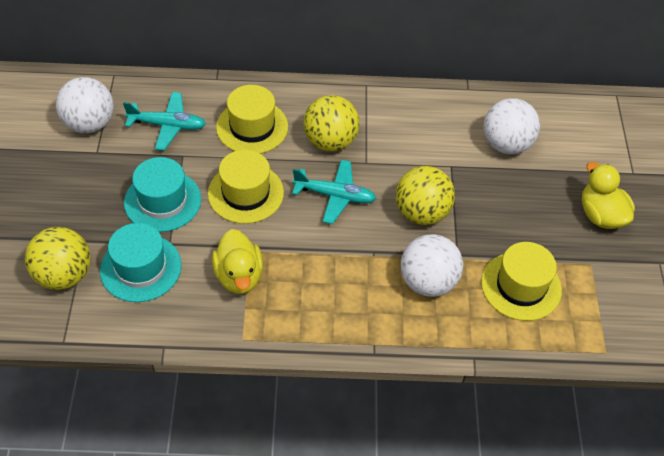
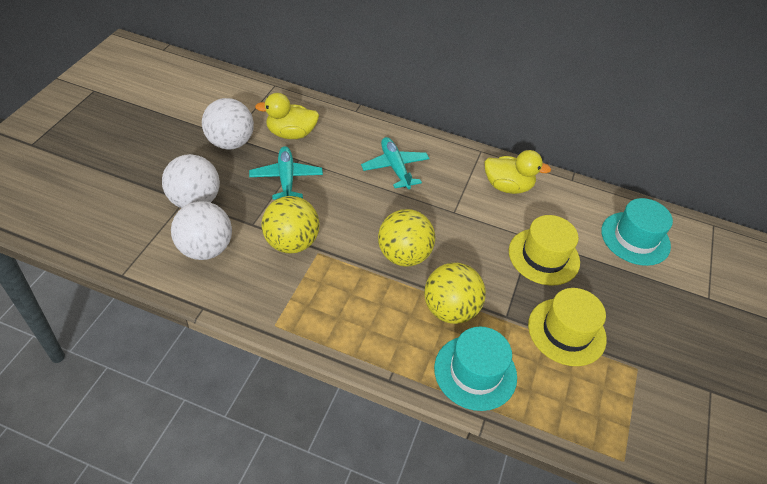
yellow hat: [208,150,284,224] [216,85,288,154] [481,242,562,321] = 3 -> [509,215,580,286] [528,288,607,366] = 2

